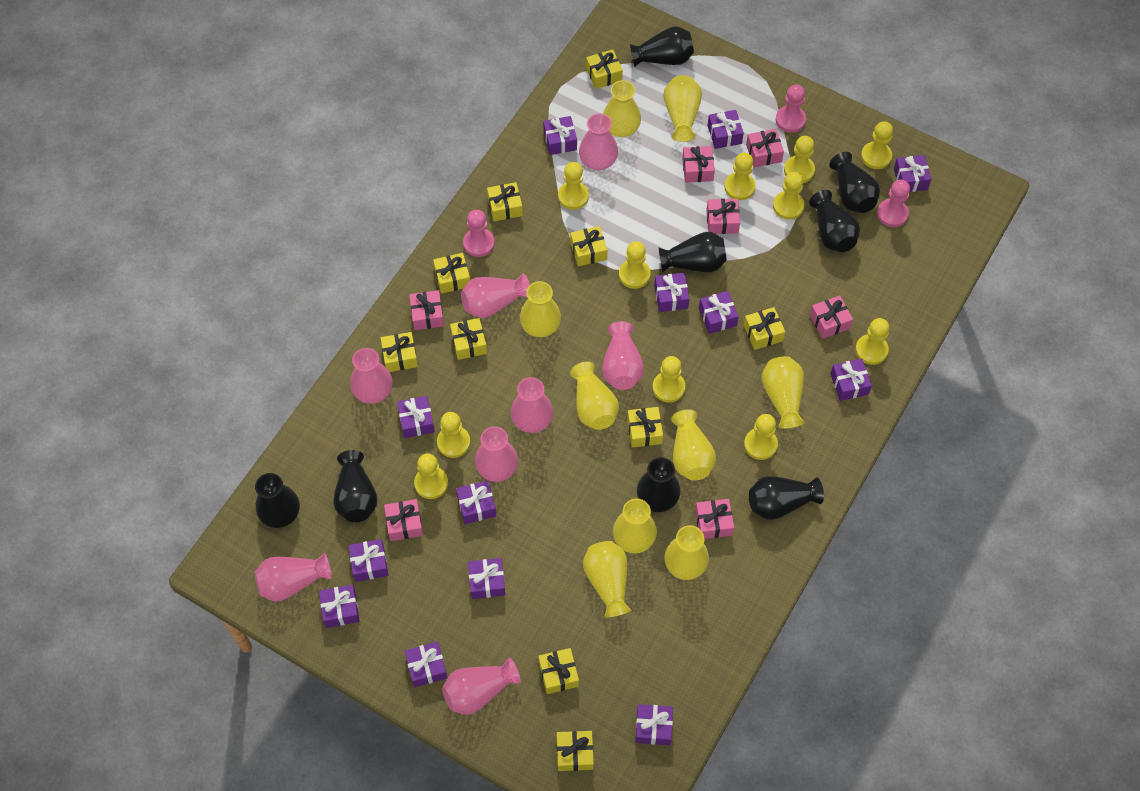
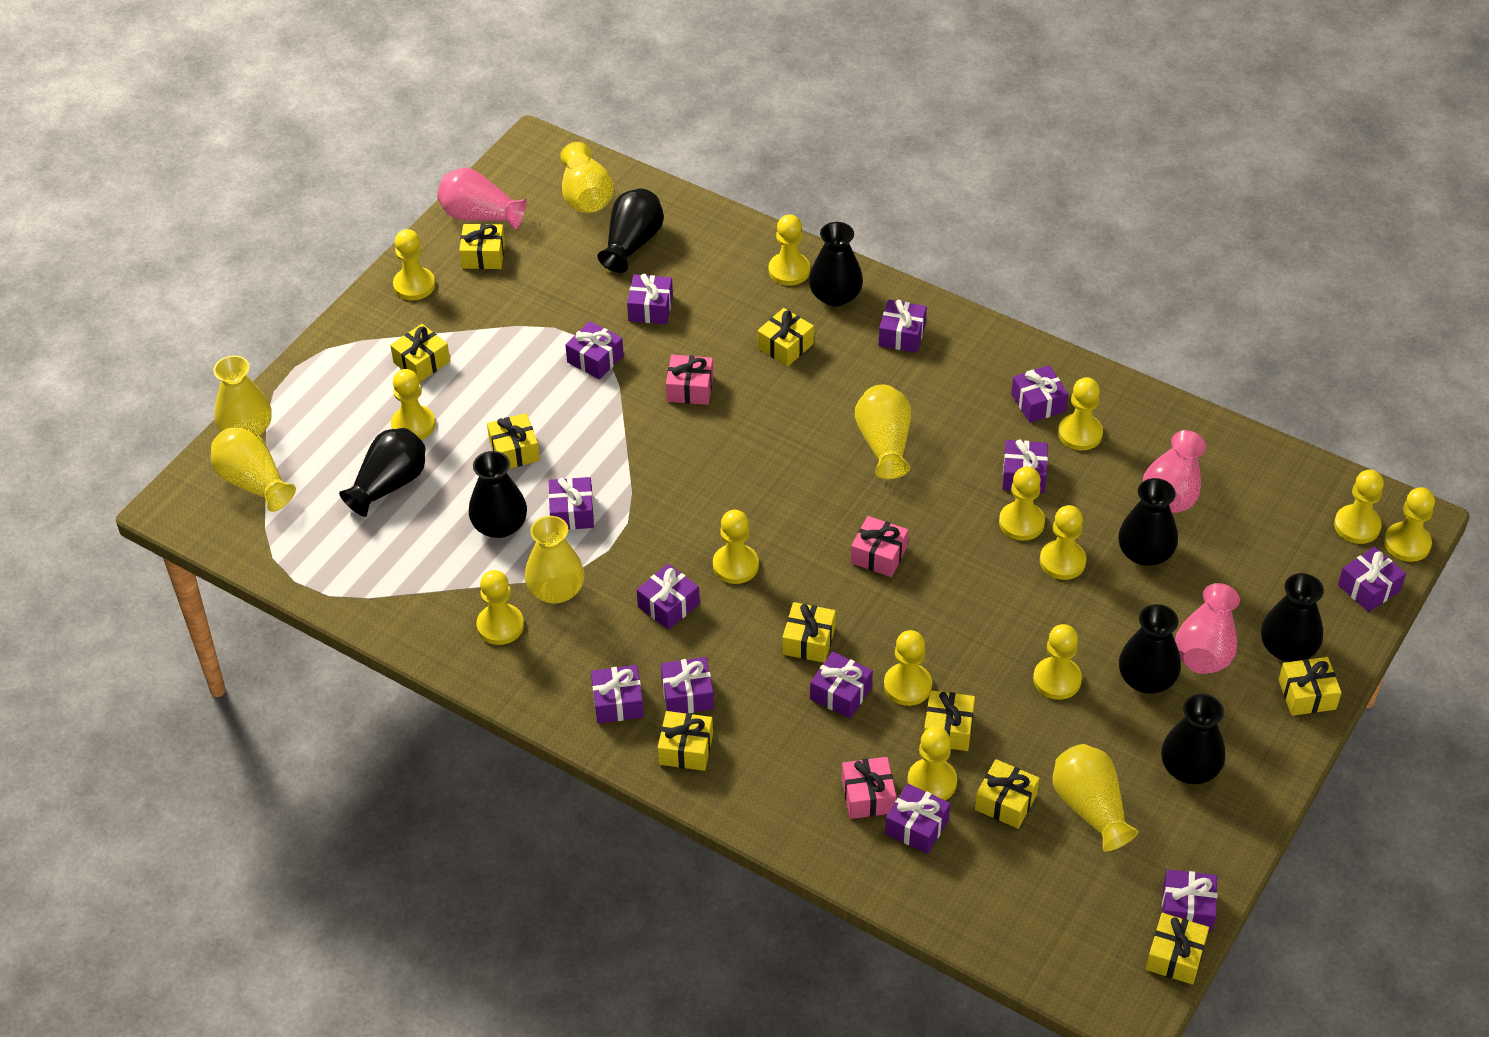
pink gift: [384,499,423,541] [410,290,444,330] [682,146,715,183] [695,499,734,539] [706,199,740,234] [746,129,784,167] [810,296,853,339] = 7 -> [666,355,713,405] [842,757,896,819] [851,516,909,577] = 3
pink pawn: [463,210,495,257] [776,84,806,133] [877,180,910,227] = 3 -> none = 0
pink vase: [255,553,332,602] [350,348,392,404] [442,657,521,715] [461,274,530,318] [475,426,518,482] [511,377,553,433] [579,113,618,170] [602,321,644,390] = 8 -> [437,167,527,230] [1143,430,1206,513] [1175,583,1240,674] = 3
yellow pawn: [414,454,448,499] [437,412,470,458] [558,162,589,210] [619,241,650,289] [652,356,685,403] [724,153,756,200] [744,414,778,460] [773,172,804,219] [784,136,815,183] [855,318,889,365] [861,121,893,169] = 11 -> [391,369,435,440] [393,229,435,300] [477,570,524,645] [713,510,759,584] [769,214,810,286] [884,630,932,706] [907,727,957,800] [999,467,1045,541] [1033,624,1082,700] [1040,505,1087,580] [1058,377,1103,451] [1334,470,1384,544] [1384,487,1435,562] = 13
yellow vase: [520,281,561,337] [570,361,619,430] [583,541,631,618] [603,80,641,137] [613,499,657,553] [663,75,702,142] [664,525,709,580] [671,409,716,481] [762,356,805,429] = 9 -> [211,428,296,512] [213,355,272,435] [525,516,585,604] [560,142,614,213] [855,384,911,479] [1053,744,1139,852] = 6

